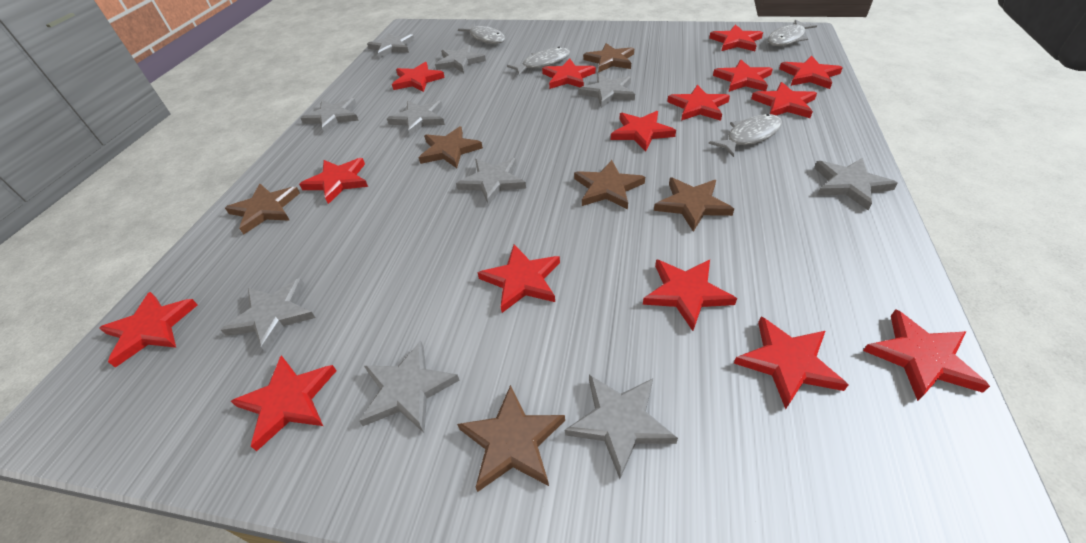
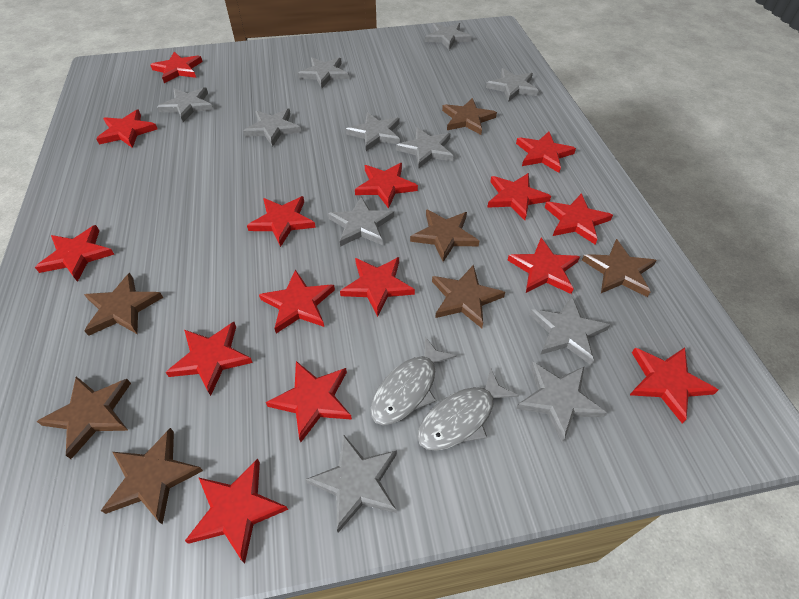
brown star: [225,184,300,235] [419,126,483,168] [457,385,565,492] [574,160,645,210] [583,43,634,73] [654,177,734,232] = 6 -> [37,376,131,459] [84,273,163,336] [101,428,203,525] [410,209,479,262] [432,265,505,328] [442,98,497,135] [582,239,657,297] = 7
grey fish: [458,23,505,44] [507,47,570,76] [709,114,782,157] [768,20,817,46] = 4 -> [370,337,456,425] [417,368,519,451] = 2
grey star: [221,278,316,352] [301,98,359,133] [359,341,459,433] [367,32,414,58] [387,100,445,136] [435,45,486,73] [456,158,526,205] [565,375,678,479] [578,74,635,108] [814,158,898,210] = 10 -> [157,87,214,122] [243,109,301,147] [298,58,349,88] [305,434,397,533] [328,197,394,247] [346,112,400,151] [396,127,453,169] [425,23,472,50] [486,68,539,102] [516,362,607,443] [529,296,610,365] = 11

